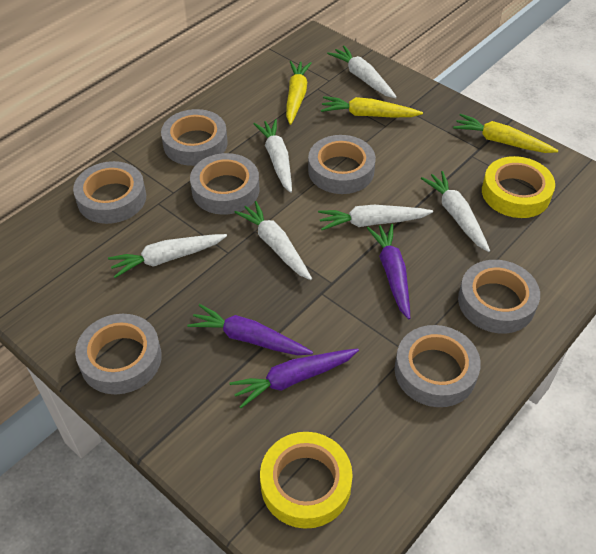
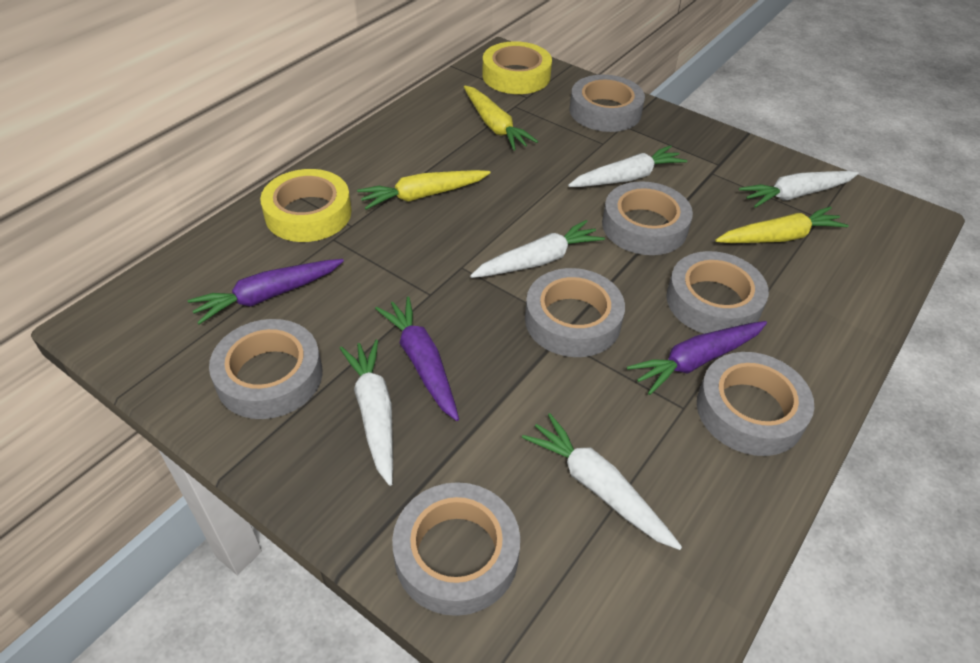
white carrot: [108,234,227,278] [234,201,312,280] [254,119,292,193] [318,205,433,230] [327,45,397,98] [421,171,490,252] = 6 -> [340,340,393,486] [470,220,605,278] [522,413,682,550] [568,145,687,187] [739,171,859,208] = 5

